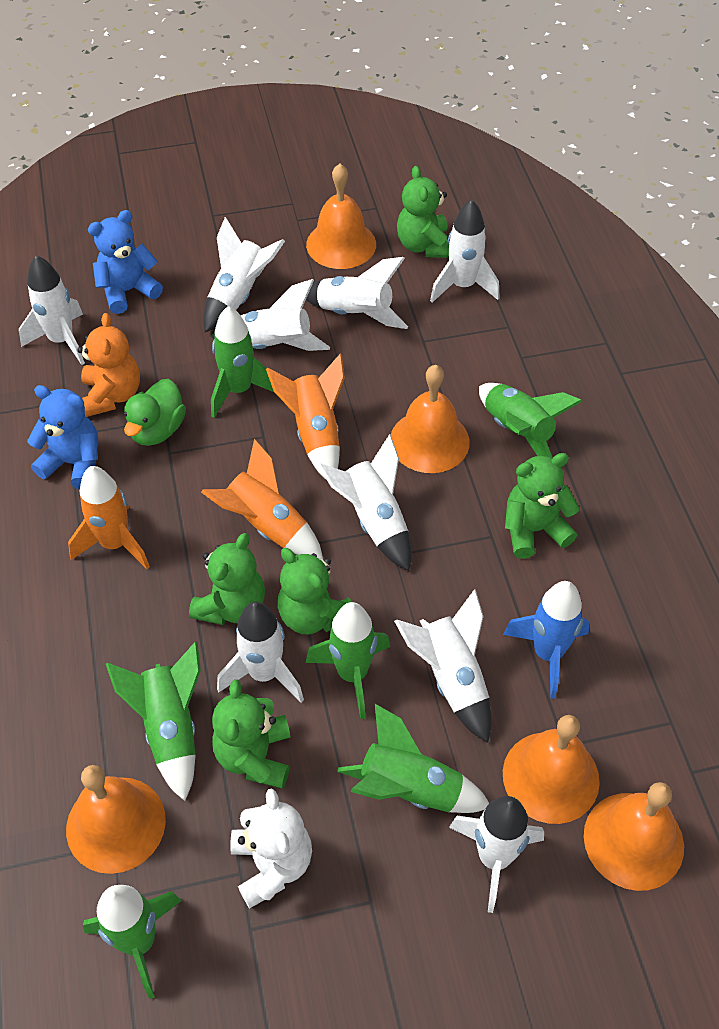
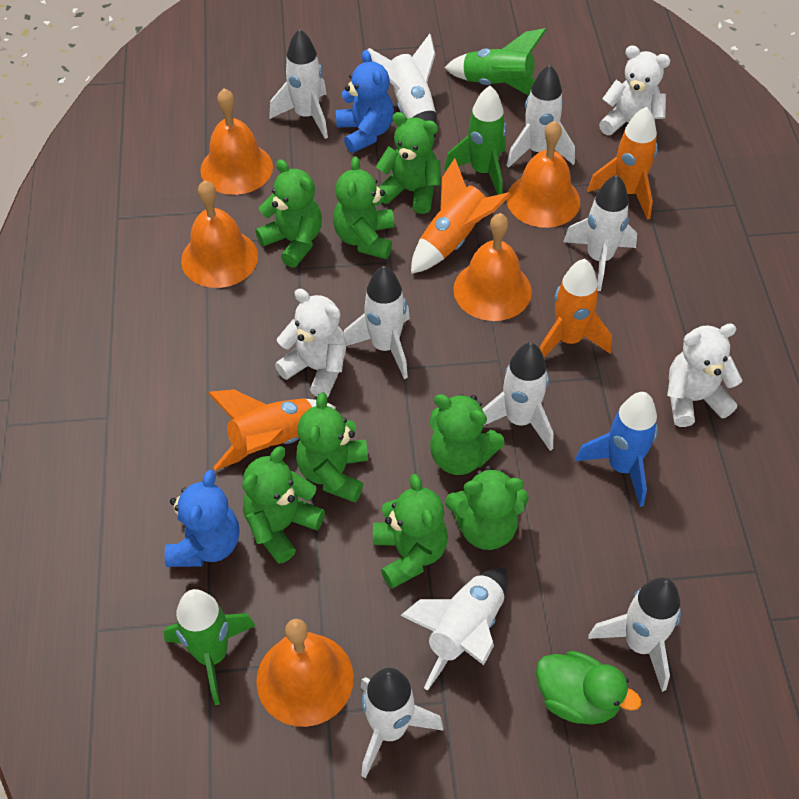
green rocket: [83,885,182,999] [106,642,201,801] [211,306,275,417] [306,602,390,719] [337,704,489,813] [479,383,583,458] = 6 -> [163,589,255,705] [444,28,546,95] [444,86,506,195] = 3
green teddy bear: [189,533,265,625] [212,680,291,788] [277,548,352,635] [397,166,449,258] [505,453,580,559] = 5 -> [242,446,325,564] [255,159,322,268] [296,392,368,502] [333,156,394,259] [373,474,448,589] [376,112,441,214] [430,394,505,475] [445,465,529,550] = 8
orange rocket: [68,466,150,569] [201,439,323,560] [266,354,345,479] = 3 -> [208,389,336,470] [411,158,511,274] [539,259,612,357] [587,107,658,220] = 4
orange teddy bear: [77,313,140,417] = 1 -> none = 0
white teddy bear: [230,788,312,908] = 1 -> [275,289,347,398] [599,45,670,135] [667,324,742,427] = 3

